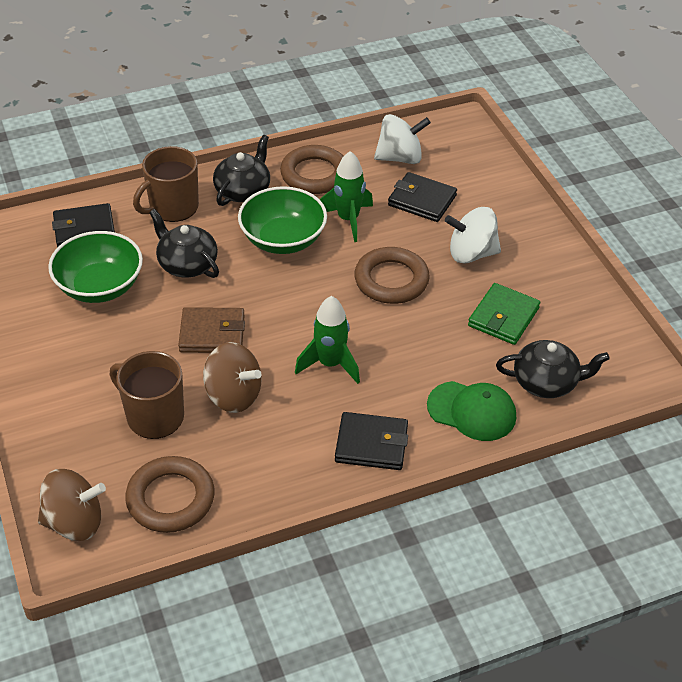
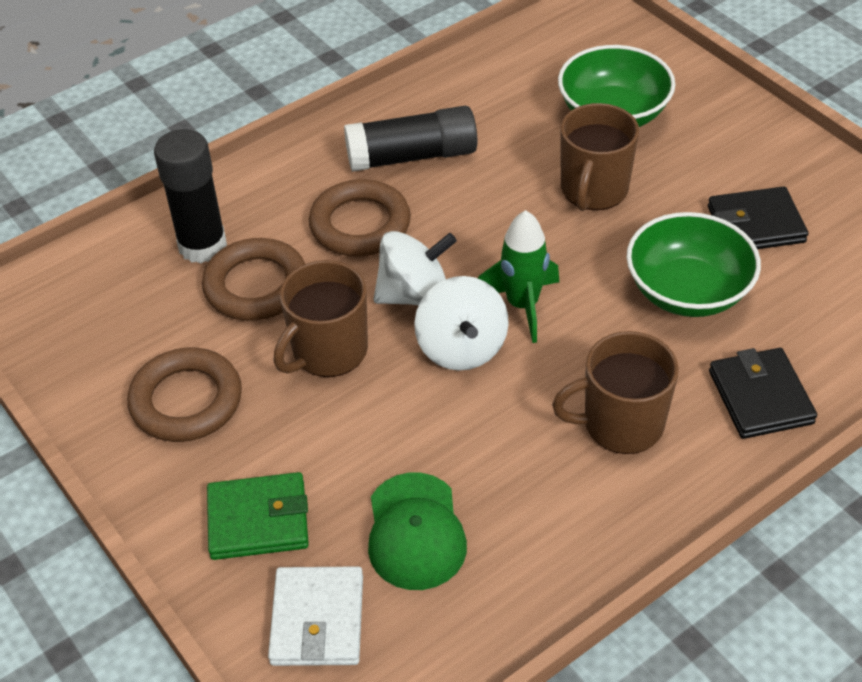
black glue stick: none = 0 -> [154,129,227,264] [344,106,477,172] = 2
black teapot: [149,209,219,278] [213,135,270,206] [496,340,610,398] = 3 -> none = 0
black wallet: [52,203,115,247] [335,412,408,470] [388,172,457,222] = 3 -> [708,186,808,249] [709,348,817,439] = 2
brown mug: [110,351,184,439] [133,146,199,222] = 2 -> [274,260,368,377] [552,331,679,454] [560,103,639,211] = 3
brown spinning top: [38,469,106,541] [203,342,261,413] = 2 -> none = 0
brown wallet: [178,307,245,353] = 1 -> none = 0
green rocket: [295,296,360,384] [320,151,373,242] = 2 -> [478,210,559,343] = 1
white wallet: none = 0 -> [268,566,363,666] = 1

